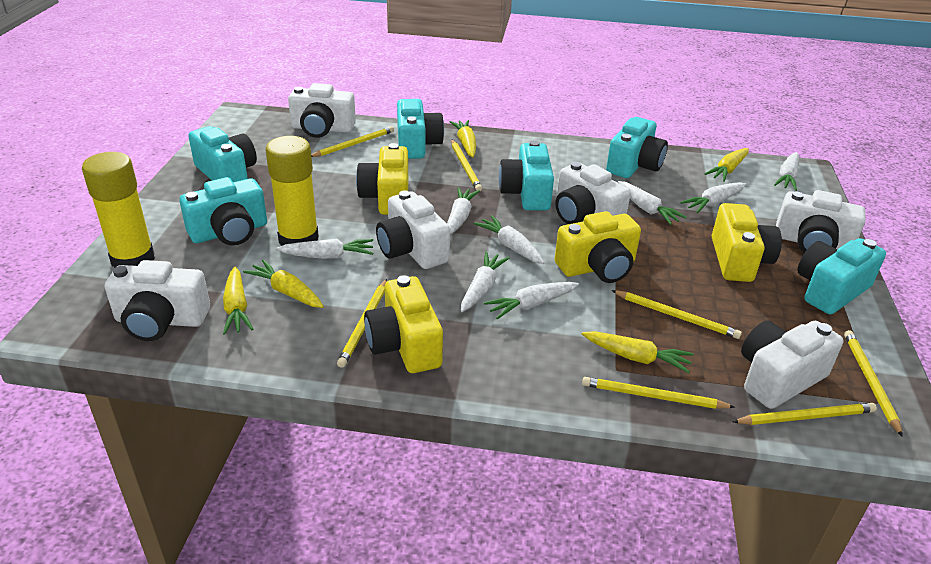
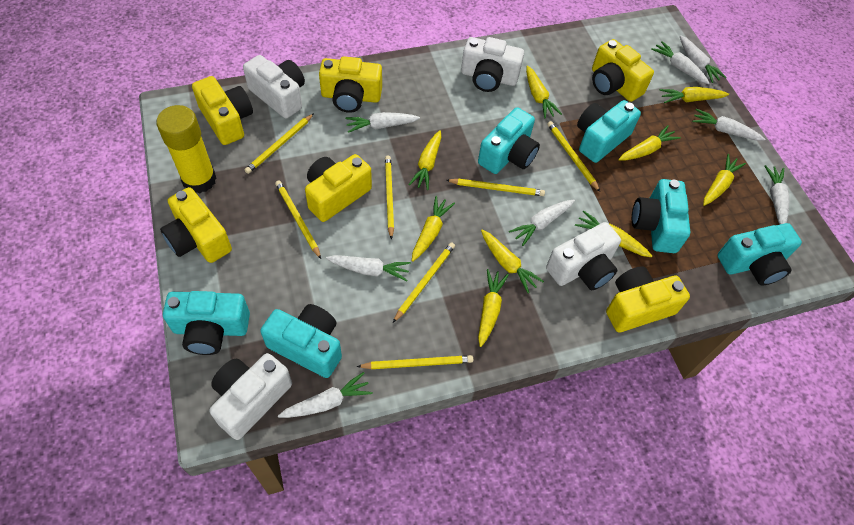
white camera: [105,260,210,341] [288,83,356,138] [376,190,450,269] [555,162,631,224] [741,321,843,409] [776,190,865,253] = 6 -> [209,353,292,440] [243,55,305,119] [461,37,524,92] [546,222,621,290] = 4
yellow camera: [356,143,408,215] [364,275,443,373] [555,211,641,283] [712,203,782,282] = 4 -> [160,187,232,263] [192,76,253,145] [305,154,372,222] [319,56,382,113] [592,39,654,102] [606,266,690,333] = 6
yellow carrot: [223,267,254,335] [243,259,324,308] [450,120,476,157] [582,331,693,373] [704,148,749,182] = 5 -> [408,130,441,190] [412,196,455,262] [478,269,509,347] [481,230,544,293] [526,66,562,118] [575,211,652,257] [618,125,681,161] [660,87,729,103] [703,154,746,206] = 9
yellow glue stick: [82,152,155,268] [265,136,319,246] = 2 -> [156,105,217,193] = 1

